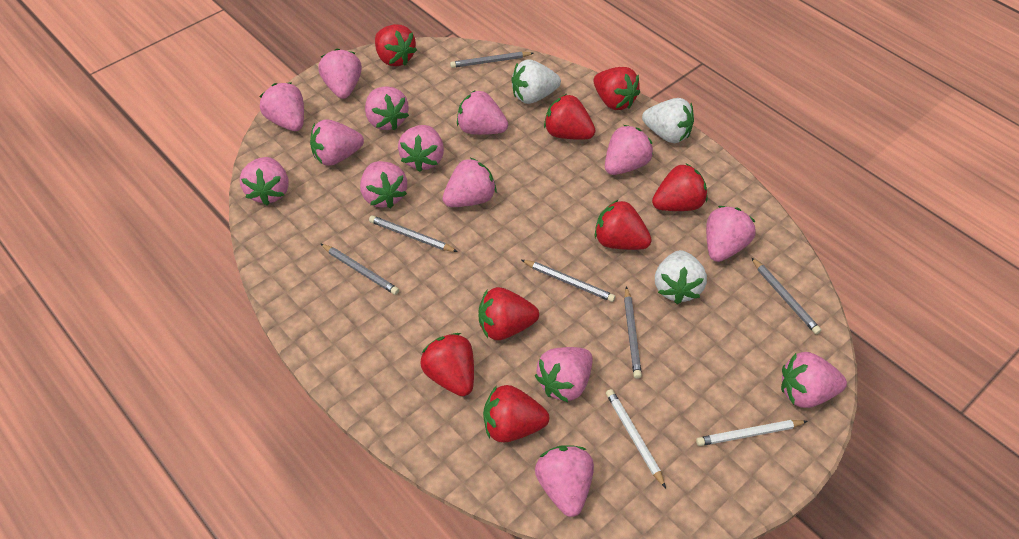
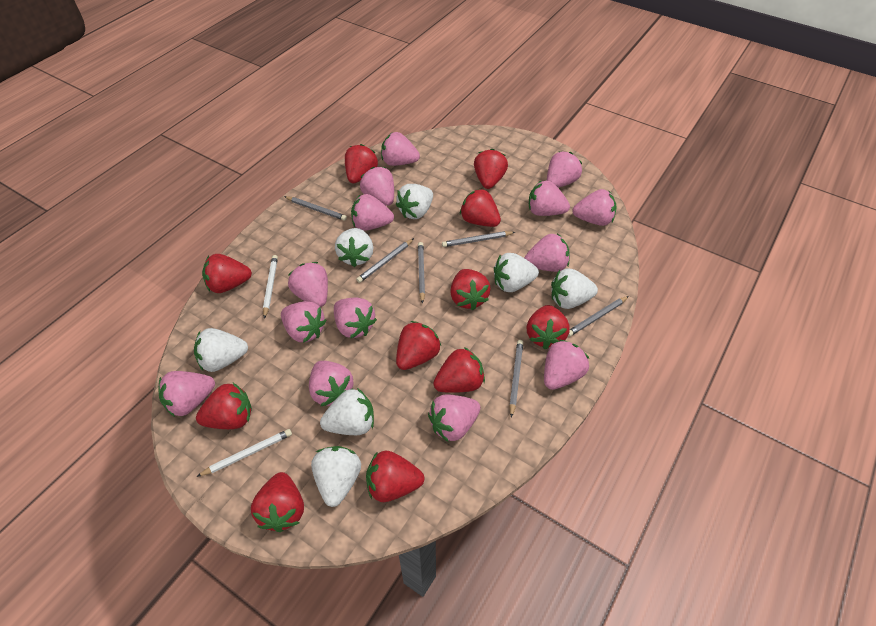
red strawberry: [375,24,417,66] [420,333,474,396] [478,287,539,340] [483,385,549,443] [544,94,596,140] [594,67,640,110] [595,199,652,250] [652,164,707,211] = 8 -> [196,383,252,429] [202,254,252,293] [251,472,304,532] [345,144,378,183] [366,450,424,502] [396,321,441,370] [433,347,485,393] [450,269,491,310] [460,189,501,227] [474,149,508,189] [527,305,570,349] = 11
white strawberry: [511,59,561,104] [642,98,694,143] [655,250,707,304] = 3 -> [194,328,248,372] [311,446,361,507] [320,388,374,435] [335,228,373,267] [395,184,433,219] [494,253,539,292] [551,268,598,309] = 7

